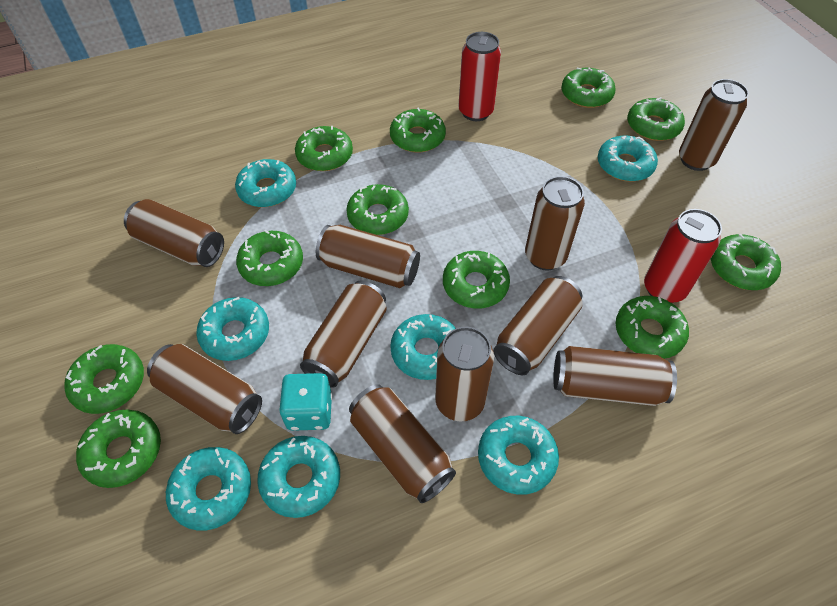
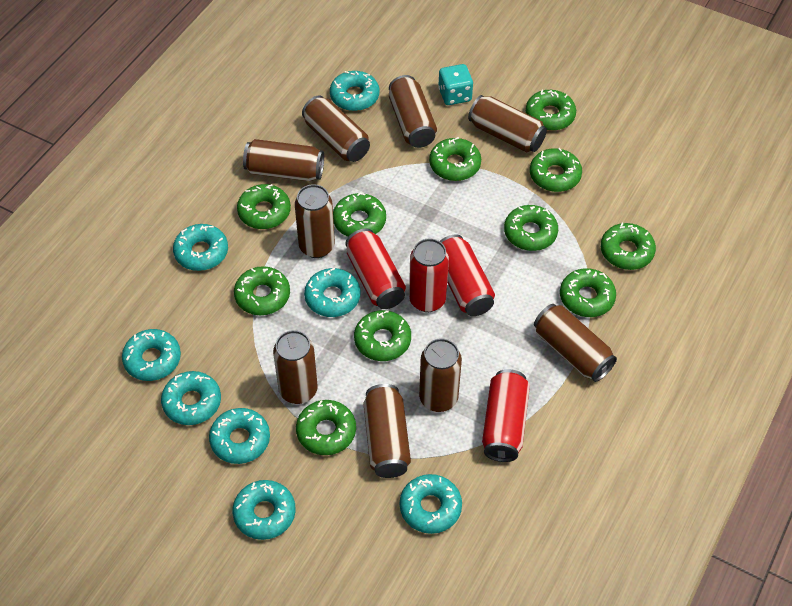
brown can: [124,199,224,267] [147,344,262,434] [300,280,387,388] [316,225,420,288] [349,384,456,503] [435,327,494,422] [493,276,583,375] [525,176,585,271] [553,346,677,406] [679,79,749,171] = 10 -> [243,139,324,181] [273,330,318,404] [295,184,335,258] [302,95,370,162] [364,384,411,478] [389,75,437,148] [419,338,462,412] [468,95,547,152] [534,304,617,382] = 9
red can: [458,32,501,121] [644,209,722,303] = 2 -> [345,228,406,309] [409,238,449,312] [440,234,495,316] [482,369,530,462] = 4
turquoise donut: [166,447,251,531] [196,297,269,361] [235,159,296,207] [257,436,340,518] [390,314,456,380] [478,416,559,495] [598,136,658,182] = 7 -> [122,329,181,381] [161,371,221,425] [173,224,228,271] [209,408,270,464] [233,480,296,540] [304,268,361,317] [330,71,379,111] [400,474,462,534] = 8

